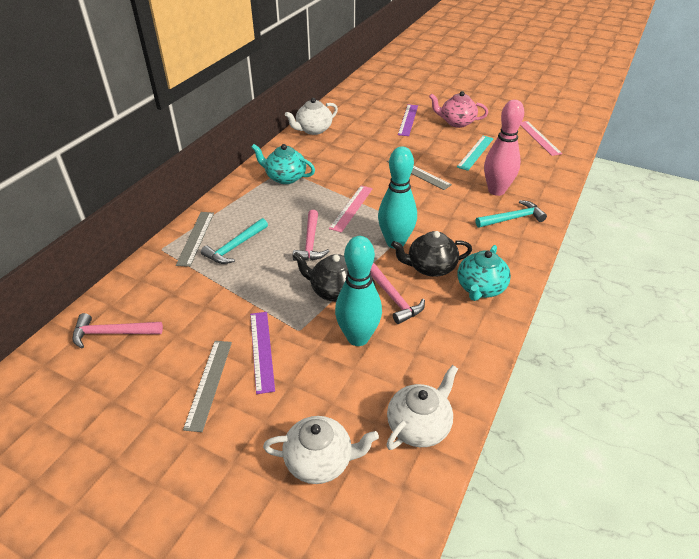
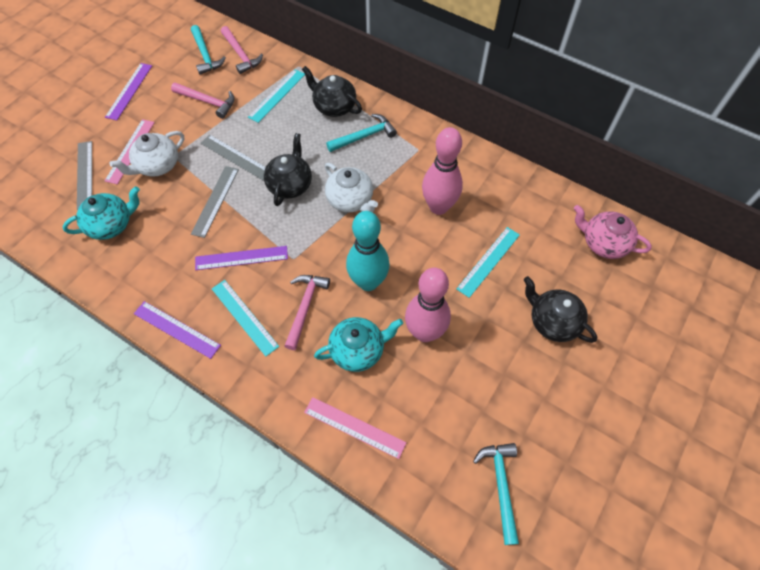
black teapot: [293,252,376,302] [391,231,472,277] = 2 -> [264,133,312,206] [302,66,362,117] [524,276,597,343] = 3
pink bowling pin: [484,100,524,196] = 1 -> [405,268,451,342] [422,127,463,215] = 2
purple ruler: [250,312,275,394] [398,104,418,136] = 2 -> [105,63,152,120] [134,301,221,359] [195,246,288,270] = 3
turquoise bowling pin: [335,236,382,346] [378,146,417,249] = 2 -> [346,211,390,291] = 1
turquoise hammer: [201,218,268,264] [476,200,547,228] = 2 -> [191,25,226,75] [326,114,397,152] [473,443,519,545] = 3
turquoise ruler: [457,136,494,171] = 1 -> [212,280,279,357] [248,69,305,123] [456,227,520,298] = 3
white teapot: [263,416,379,484] [285,98,338,135] [386,365,458,450] = 3 -> [110,131,184,177] [325,163,378,212] = 2

